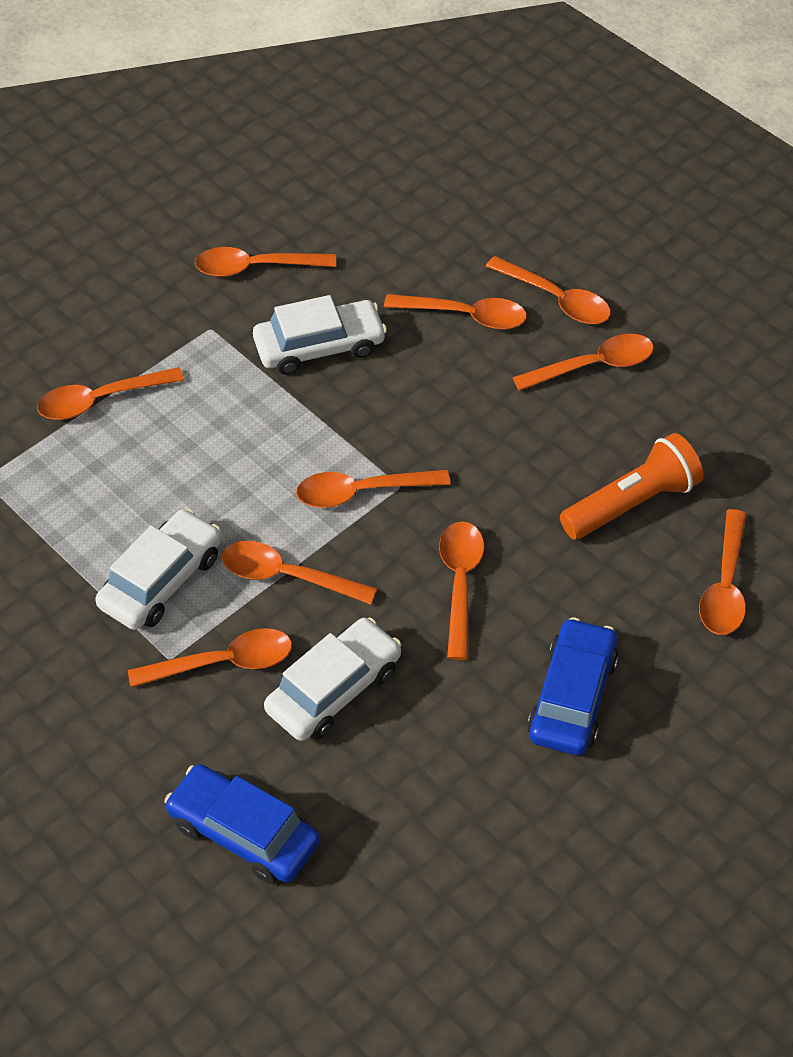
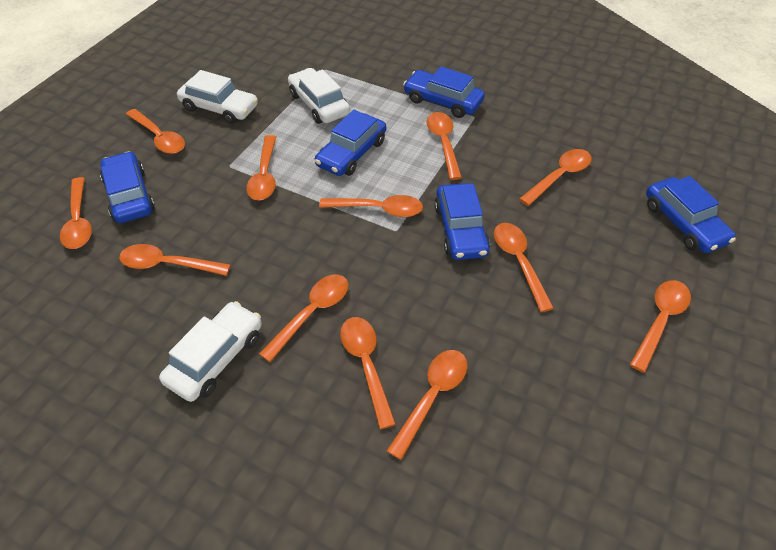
blue car: [164,764,320,884] [527,617,619,755] = 2 -> [100,151,155,223] [315,110,386,176] [403,67,485,118] [434,183,490,260] [646,176,736,253] = 5
orange flashlight: [560,433,704,540] = 1 -> none = 0
orange spoon: [37,367,184,420] [128,628,292,688] [195,247,336,277] [222,541,377,605] [296,470,451,508] [384,294,527,330] [439,521,485,660] [485,256,611,324] [513,334,654,391] [699,509,747,635] = 10 -> [60,177,92,249] [119,244,231,276] [126,109,185,154] [246,135,276,200] [259,275,348,362] [319,195,423,217] [340,317,396,429] [387,350,468,460] [426,112,462,180] [494,223,554,312] [519,149,592,206] [630,280,691,373] = 12

